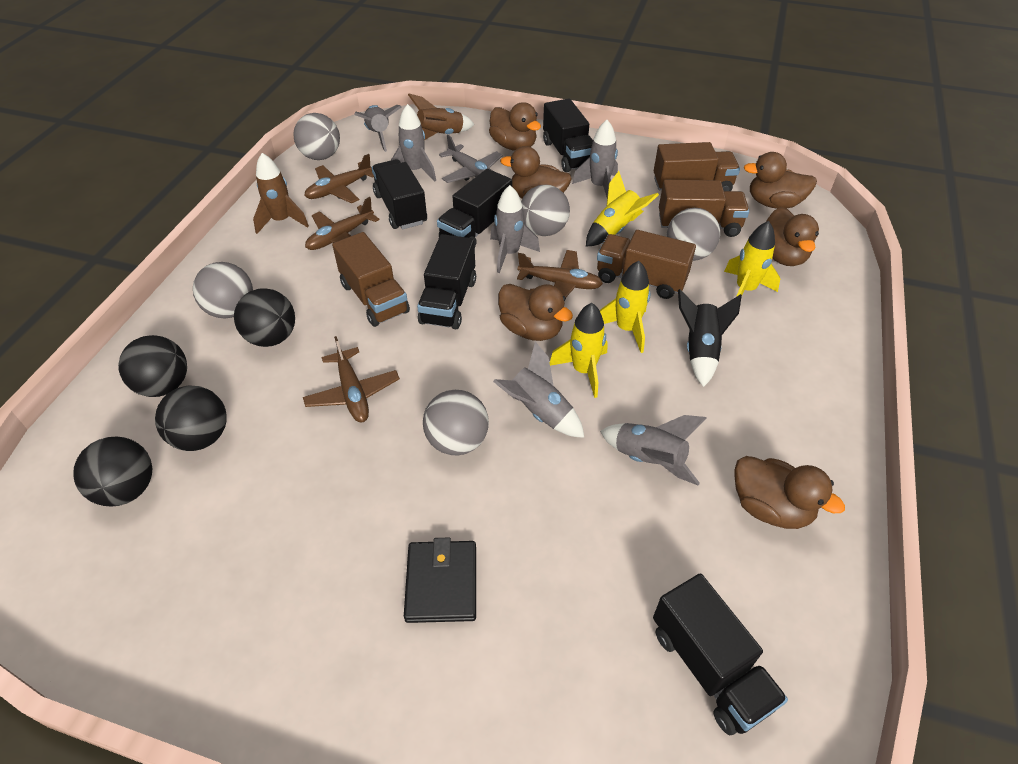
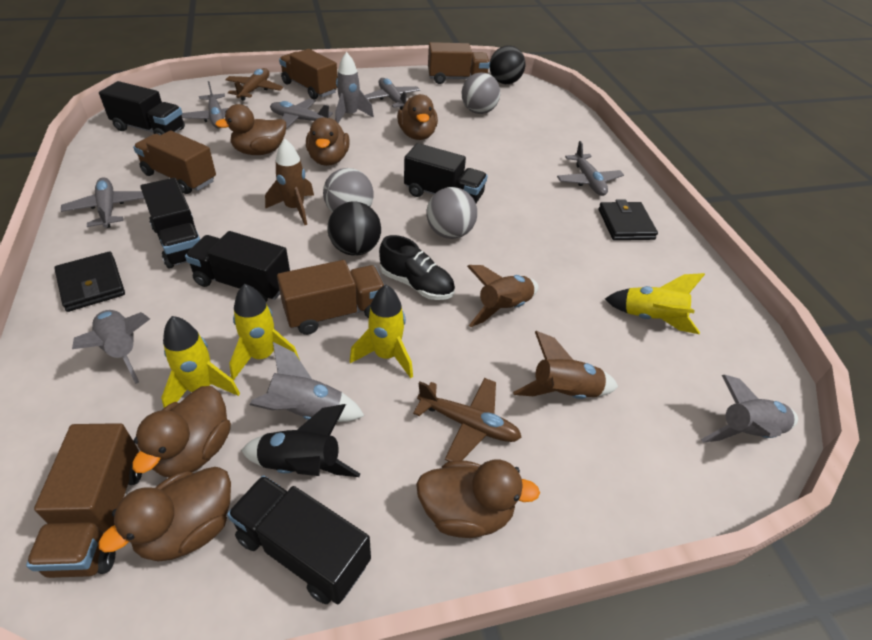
black ball: [73,436,152,507] [118,335,187,397] [155,385,226,451] [234,288,295,347] = 4 -> [327,201,381,256] [490,45,525,84] = 2
black shoe: none = 0 -> [379,235,455,300] = 1
black wallet: [404,538,476,623] = 1 -> [54,252,125,312] [599,199,658,240] = 2
brown plane: [303,336,400,423] [304,154,374,203] [305,197,380,250] [517,250,603,297] = 4 -> [225,68,283,101] [413,378,522,461] = 2
brown rocket: [253,153,309,234] [408,94,475,140] = 2 -> [265,139,314,225] [467,265,538,327] [513,331,618,399] = 3
brown truck: [332,232,410,327] [597,230,696,299] [654,142,740,191] [659,180,749,237] = 4 -> [26,423,142,578] [133,130,216,194] [277,260,384,335] [279,49,338,100] [428,42,490,84] = 5
grey ball: [193,262,253,319] [294,113,340,160] [423,390,489,455] [521,185,570,236] [667,208,720,261] = 5 -> [323,168,374,212] [426,187,477,239] [462,72,500,114] = 3
grey plane: [439,135,503,183] = 1 -> [61,177,144,228] [182,81,248,128] [270,99,333,129] [365,78,420,110] [557,141,624,196] = 5
grey rocket: [354,105,402,152] [391,104,436,181] [490,185,540,273] [493,341,584,438] [572,120,618,197] [600,415,707,486] = 6 -> [72,310,150,384] [250,342,364,422] [335,52,374,123] [701,375,798,443] = 4

